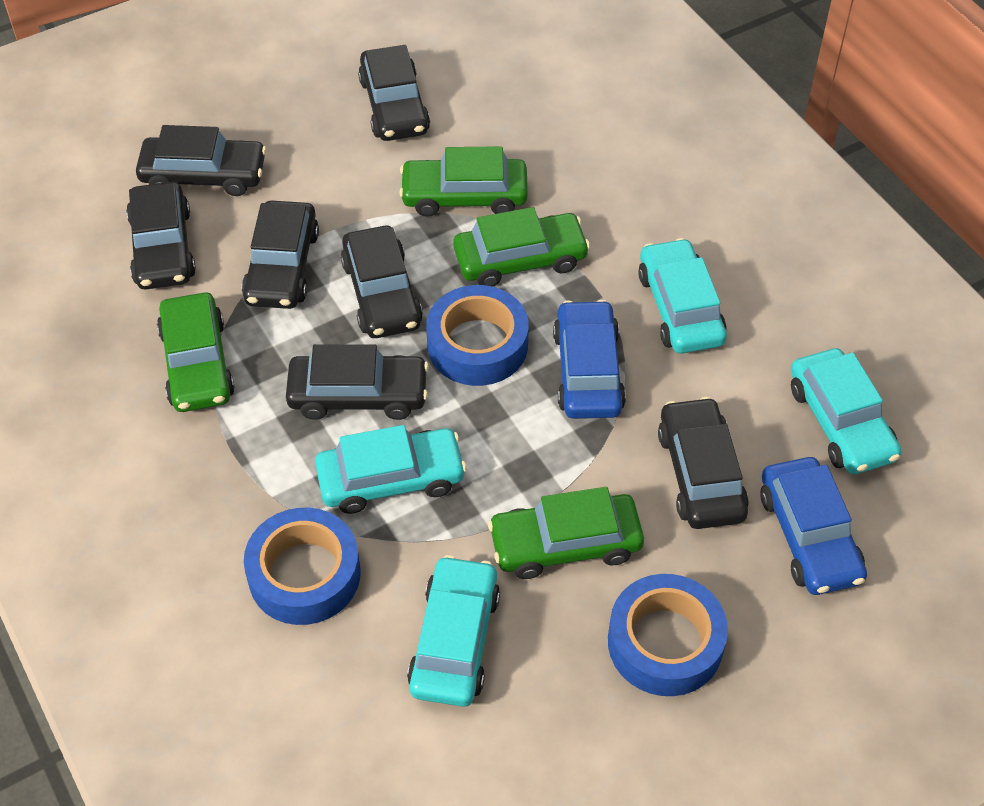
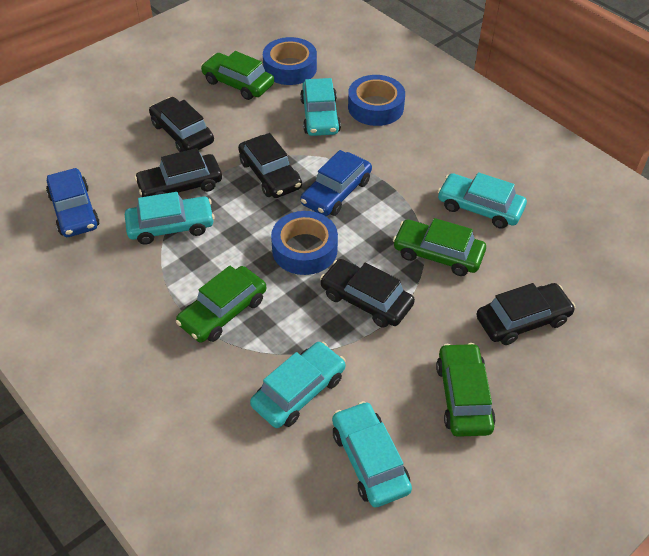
black car: [126,182,196,289] [136,125,266,196] [242,201,319,309] [286,344,429,420] [341,226,423,338] [358,45,430,141] [658,397,749,529] = 7 -> [134,148,222,197] [149,97,214,152] [238,133,302,198] [320,259,415,328] [476,283,575,345] = 5
turquoise car: [315,425,467,514] [407,555,500,707] [638,238,727,354] [791,348,901,474] = 4 -> [125,192,215,245] [250,342,345,428] [300,78,341,136] [332,401,412,507] [438,172,527,229] = 5

